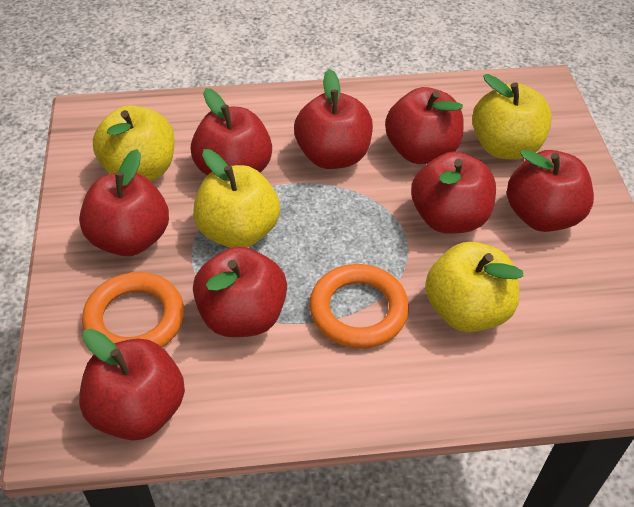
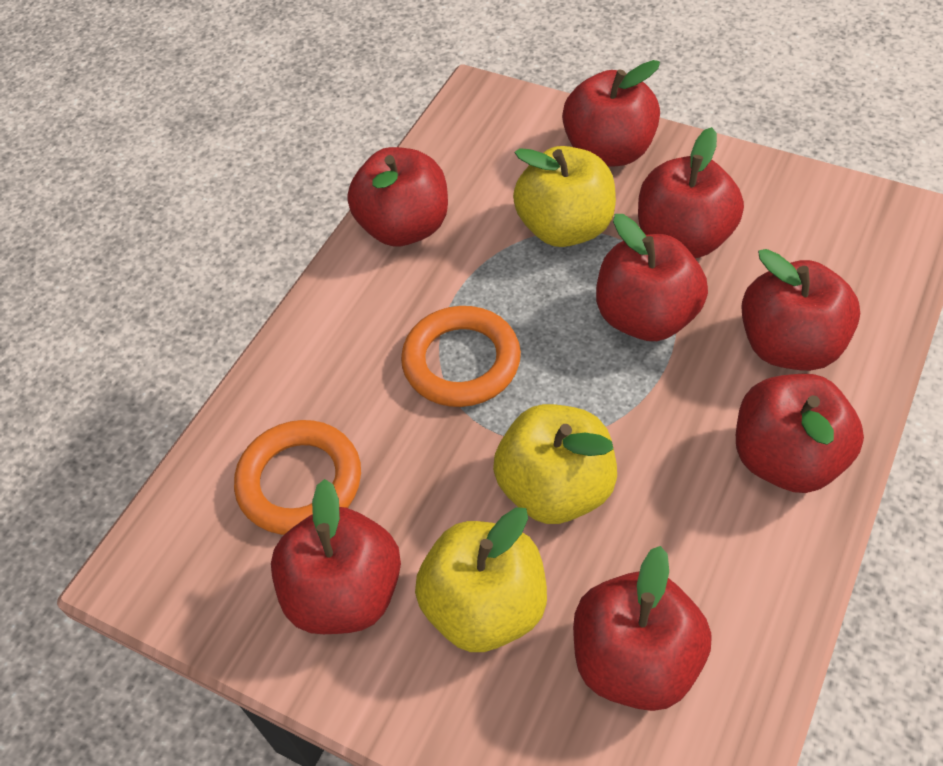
yellow apple: [93,105,175,181] [193,149,280,248] [425,242,524,332] [472,74,552,160] = 4 -> [415,507,547,652] [493,404,617,524] [513,146,616,247] = 3

